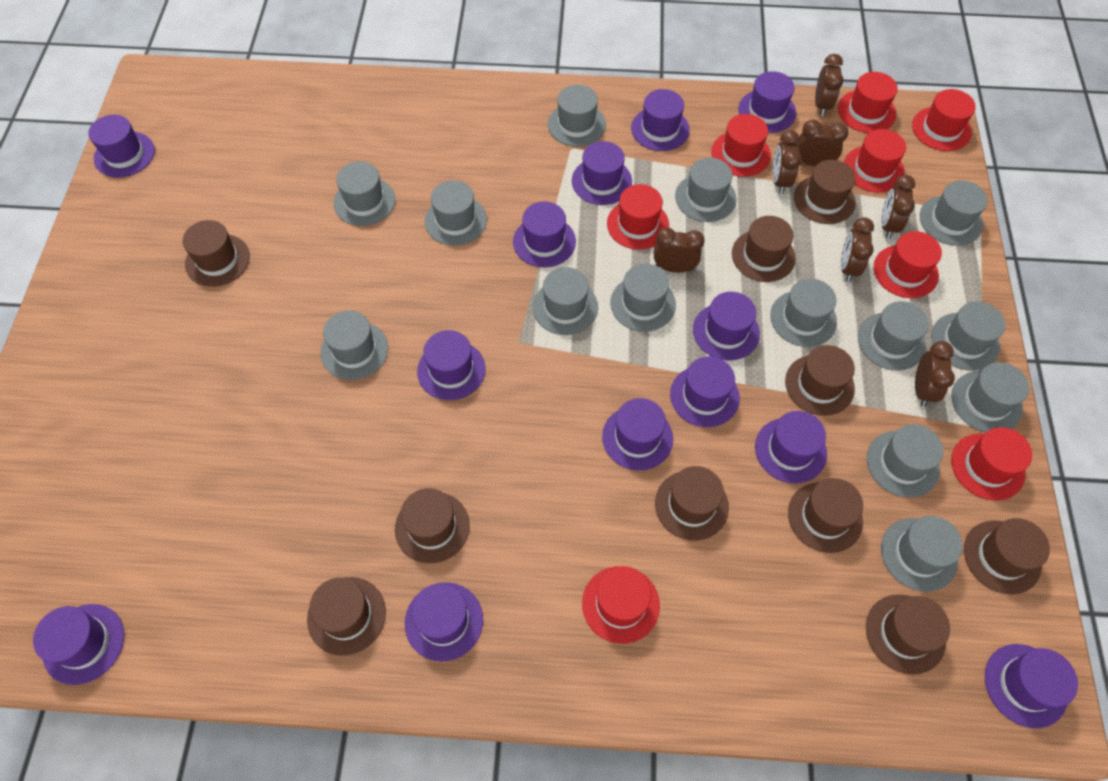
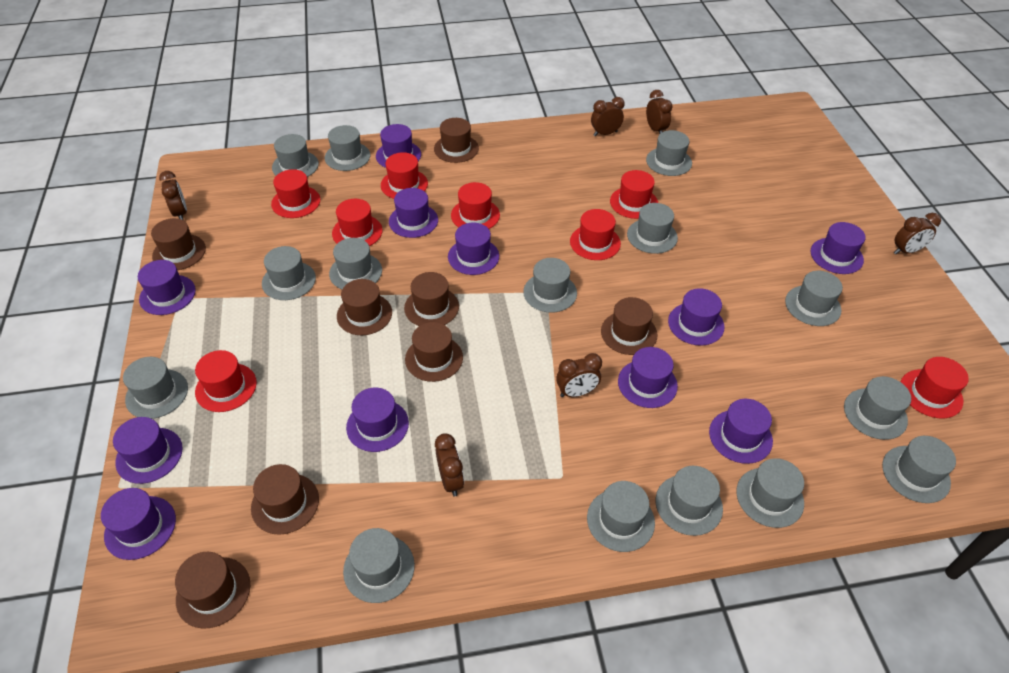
brown clock: [654,228,705,273] [772,130,802,194] [798,119,848,166] [815,54,843,116] [841,217,874,282] [881,175,915,239] [915,341,955,407] = 7 -> [159,171,187,221] [435,433,464,497] [556,353,602,397] [591,97,625,136] [646,90,673,134] [894,213,941,254] = 6
brown hat: [183,220,250,287] [307,577,386,656] [395,488,470,563] [655,466,729,541] [732,216,796,282] [785,345,855,416] [788,478,863,553] [794,160,856,224] [866,594,950,675] [964,518,1050,594] = 10 -> [151,218,206,270] [175,552,250,629] [251,464,319,535] [337,279,392,335] [404,272,459,326] [405,322,463,382] [434,118,479,163] [601,297,657,355] = 8
grey hat: [320,310,388,380] [334,161,395,226] [425,180,487,246] [533,267,598,335] [548,85,606,147] [610,264,676,332] [675,158,737,222] [770,279,837,347] [858,301,929,371] [867,424,943,497] [881,516,963,592] [920,180,988,246] [931,301,1005,371] [951,362,1029,433] = 14 -> [123,357,188,419] [262,246,316,300] [272,134,319,177] [325,125,371,171] [329,238,382,289] [343,528,415,603] [523,258,577,313] [587,481,655,552] [627,203,678,254] [646,130,692,176] [655,466,723,536] [736,458,804,528] [785,271,843,326] [844,376,911,440] [882,436,956,503] = 15
purple hat: [33,604,124,685] [88,115,155,178] [405,582,483,662] [417,330,486,400] [513,202,576,267] [572,141,632,205] [602,398,673,471] [631,89,690,151] [670,356,740,427] [693,292,760,361] [738,71,796,133] [755,411,827,483] [985,644,1078,728] = 13 -> [101,488,176,560] [113,417,183,484] [138,260,196,315] [346,388,409,452] [376,124,421,168] [389,188,438,238] [448,223,499,275] [618,347,678,408] [668,288,725,346] [709,399,773,464] [810,222,865,274] = 11

